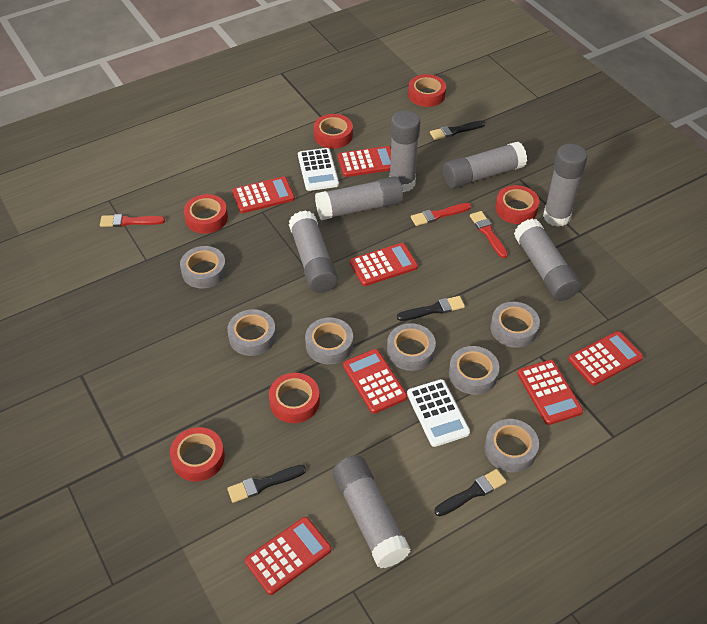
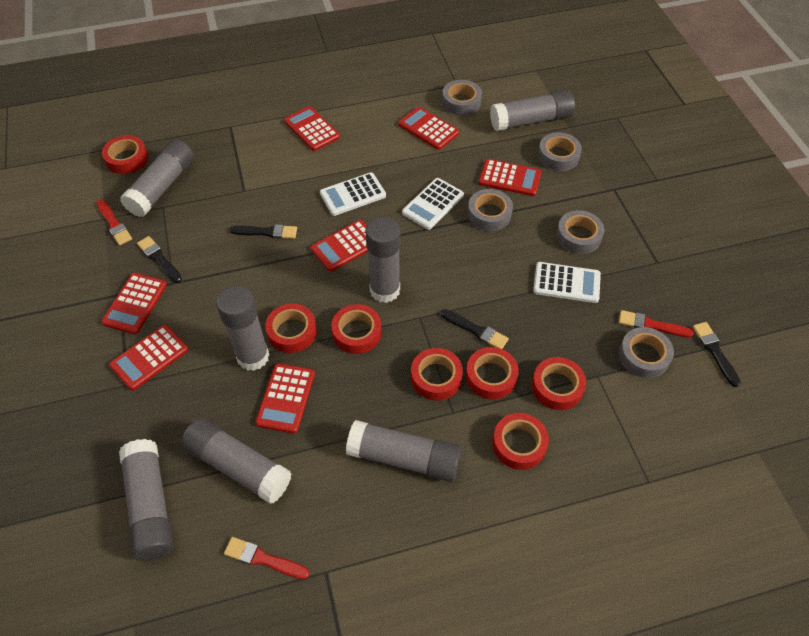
grey tape: [180,246,227,288] [227,309,276,356] [305,317,353,364] [387,323,436,371] [449,346,499,395] [485,419,539,472] [491,302,540,348] = 7 -> [442,80,482,115] [468,189,513,231] [538,132,582,171] [556,210,605,254] [619,327,674,378] = 5
red tape: [170,427,225,482] [184,194,228,234] [269,373,320,423] [314,114,353,149] [408,74,446,107] [495,185,539,224] = 6 -> [102,135,148,174] [265,303,317,353] [332,304,382,354] [411,348,463,400] [466,347,519,400] [492,413,549,470] [532,357,586,410] = 7
white calculator: [298,148,339,191] [407,379,470,447] = 2 -> [320,172,386,216] [402,178,464,230] [533,262,601,303] = 3

